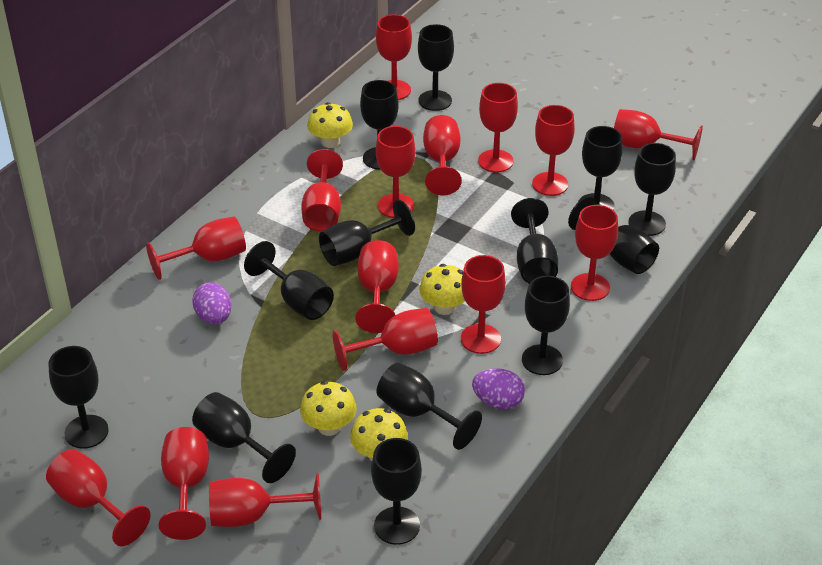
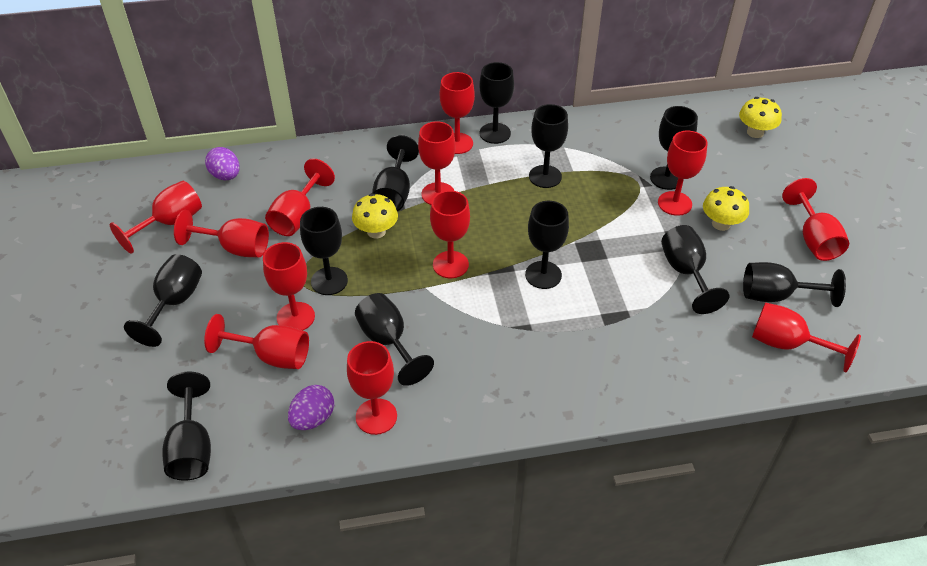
black goblet: [48,346,109,449] [192,392,296,483] [244,241,334,320] [319,200,415,266] [360,80,399,170] [371,438,422,545] [377,363,482,450] [418,24,454,111] [511,198,558,284] [522,276,570,375] [568,197,659,274] [578,126,623,210] [628,143,676,236] = 13 -> [124,254,202,347] [162,372,211,481] [300,207,348,295] [355,293,434,386] [372,135,419,211] [479,62,514,144] [525,201,569,289] [529,104,568,188] [650,106,698,190] [661,225,729,314] [743,262,846,307] = 11
red goblet: [46,449,151,546] [146,217,246,280] [159,427,209,540] [209,473,321,527] [301,149,343,231] [332,308,438,371] [355,240,399,333] [376,14,412,100] [376,126,415,218] [423,115,462,195] [461,255,506,354] [478,83,518,172] [532,105,575,196] [571,205,618,301] [614,109,703,160] = 15 -> [110,181,202,254] [174,210,269,258] [204,314,309,369] [263,242,315,330] [265,159,335,236] [347,341,397,435] [418,121,455,205] [430,190,470,278] [440,72,475,154] [658,131,708,216] [752,302,861,372] [782,178,849,261] = 12
yellow mushroom: [300,381,357,436] [307,102,353,148] [350,408,408,461] [419,264,465,315] = 4 -> [352,193,398,239] [703,186,749,231] [739,97,782,138] = 3

